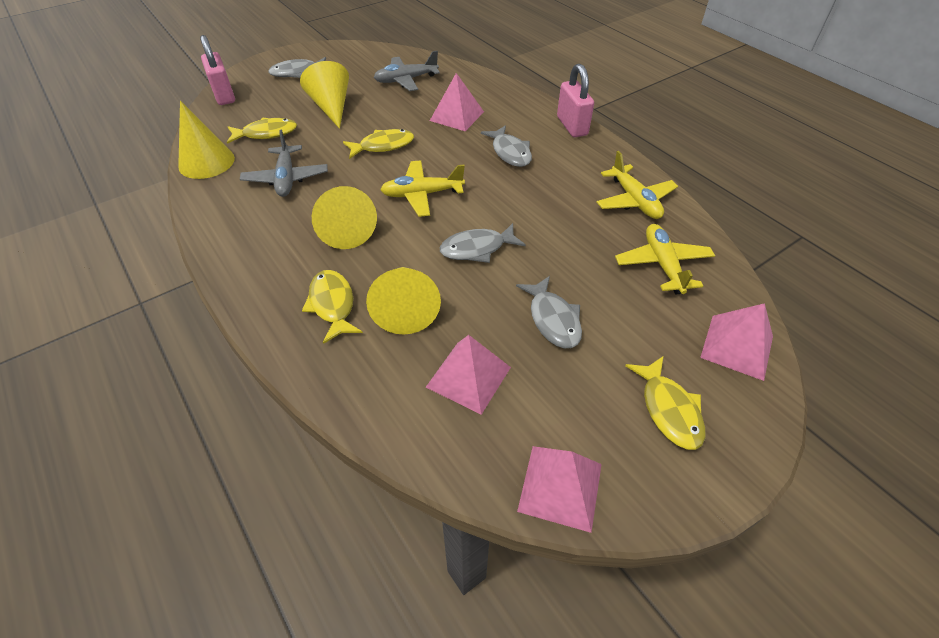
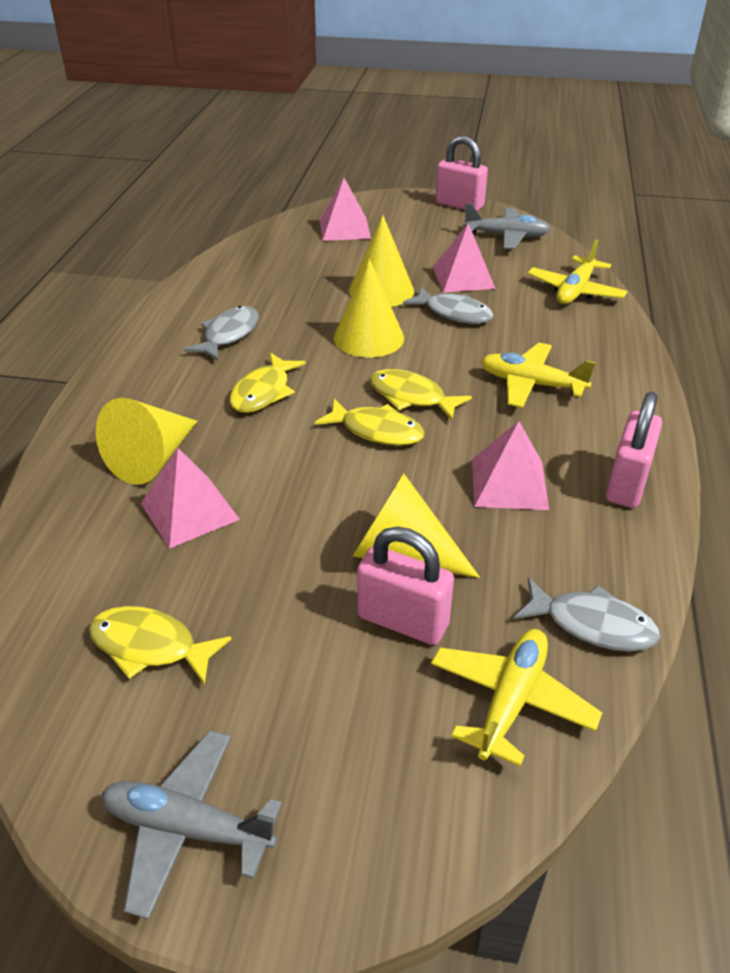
grey fish: [268,57,326,78] [440,223,526,263] [481,125,532,167] [516,276,582,348] = 4 -> [184,306,259,361] [403,286,493,324] [513,578,660,652] = 3
pink padlock: [200,35,235,105] [557,64,594,137] = 2 -> [357,527,454,645] [436,136,488,211] [606,392,662,508] = 3

